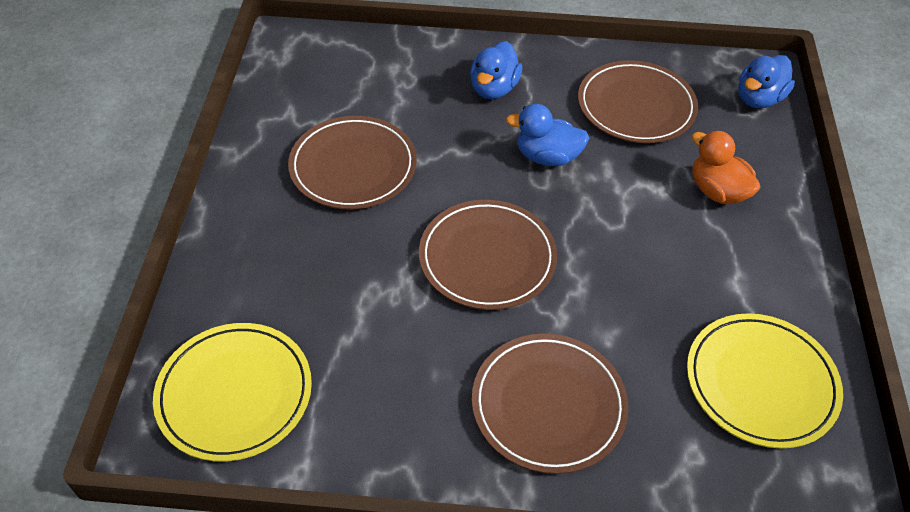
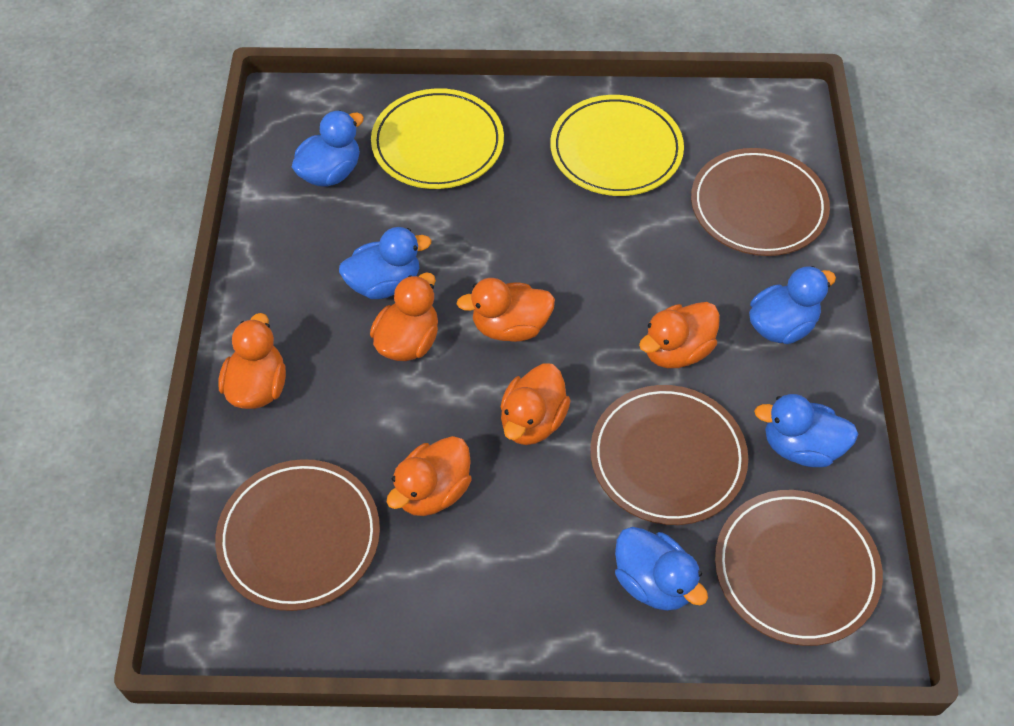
blue duck: [470,41,523,99] [506,104,589,166] [738,55,795,108] = 3 -> [292,110,364,187] [339,227,431,299] [615,527,708,611] [749,266,836,344] [754,394,858,467] = 5
orange duck: [692,131,761,204] = 1 -> [218,313,286,409] [370,273,438,361] [387,436,472,516] [456,278,555,342] [500,364,571,445] [639,302,720,368] = 6

